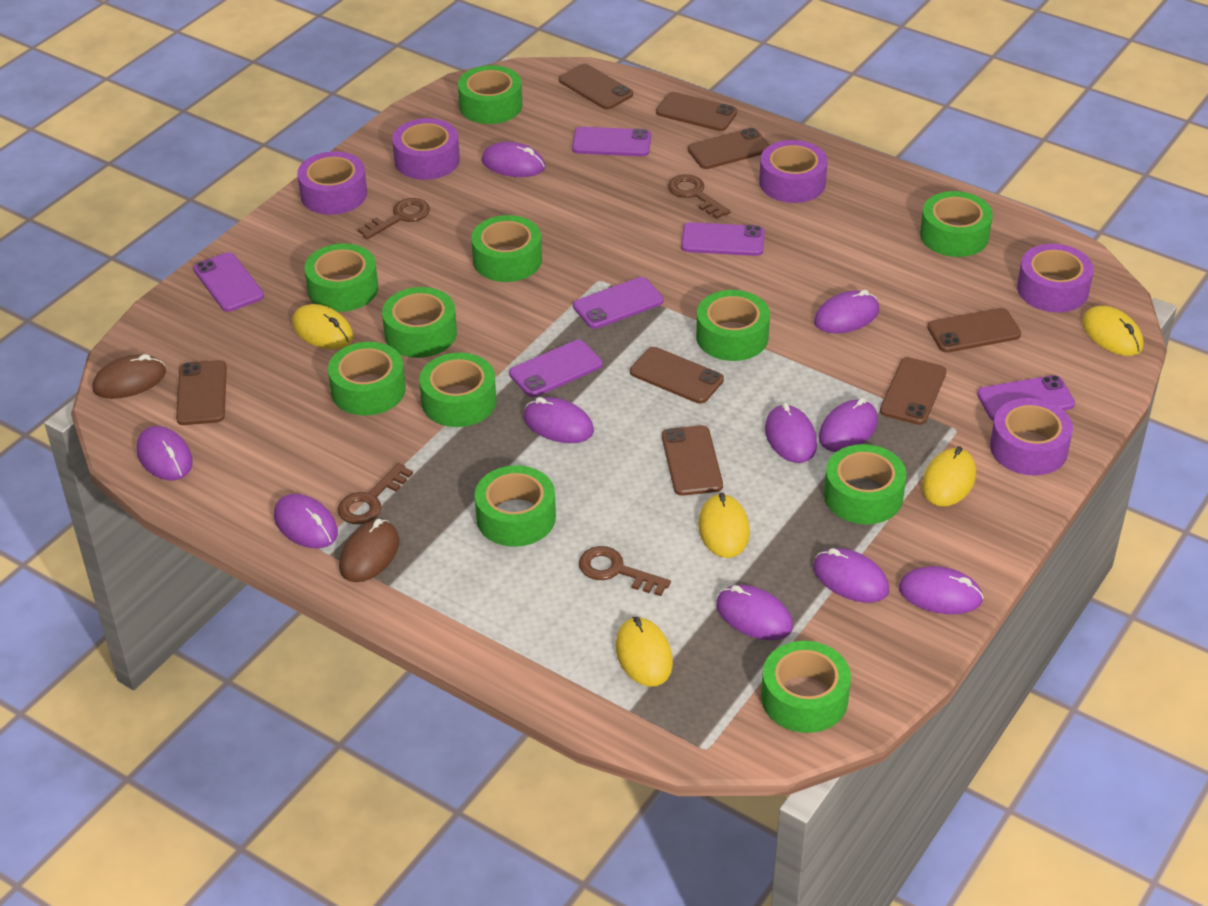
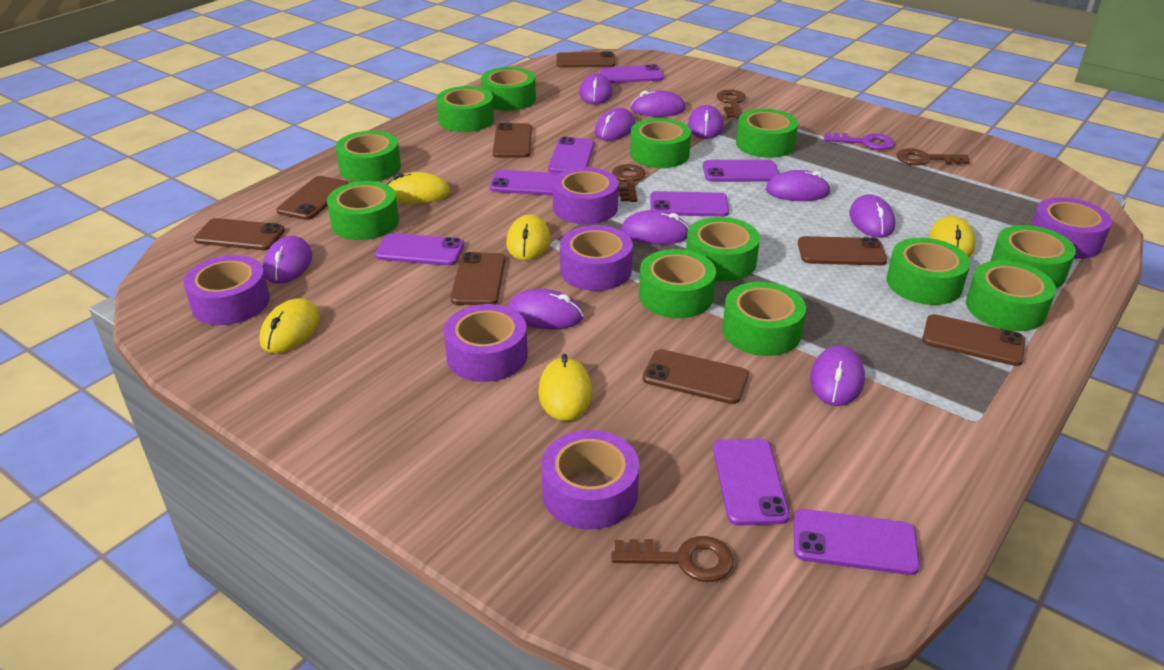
brown mouse: [92,354,166,399] [339,519,399,582] = 2 -> none = 0
green tape: [304,243,378,312] [328,342,406,416] [382,287,457,358] [419,353,496,427] [458,65,522,124] [471,215,542,282] [475,465,556,547] [696,290,770,361] [761,641,851,733] [824,444,906,524] [920,191,993,257] = 11 -> [327,181,399,240] [335,131,401,182] [436,86,494,132] [481,67,536,111] [630,118,691,168] [639,249,716,318] [686,217,760,281] [722,282,806,356] [736,109,798,158] [887,238,970,305] [966,260,1056,331] [990,225,1076,288] = 12
purple key: none = 0 -> [824,133,894,150] = 1
purple phone: [193,252,264,312] [509,340,602,397] [572,127,651,156] [573,277,663,329] [681,222,765,256] [977,375,1075,421] = 6 -> [375,233,464,266] [489,170,559,196] [548,137,595,173] [600,64,664,83] [650,191,729,217] [703,160,779,182] [713,439,790,526] [794,509,920,575] = 8
purple tape: [297,151,367,215] [392,118,460,180] [759,140,828,203] [990,398,1073,476] [1017,244,1094,312] = 5 -> [183,255,270,325] [444,304,528,382] [541,430,639,530] [552,167,618,224] [560,225,633,291] [1031,197,1112,259] = 6

